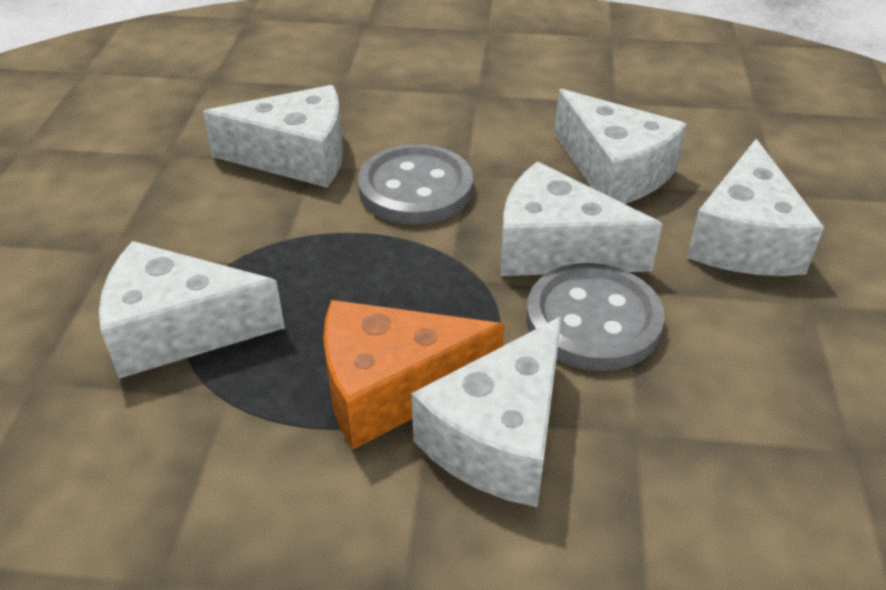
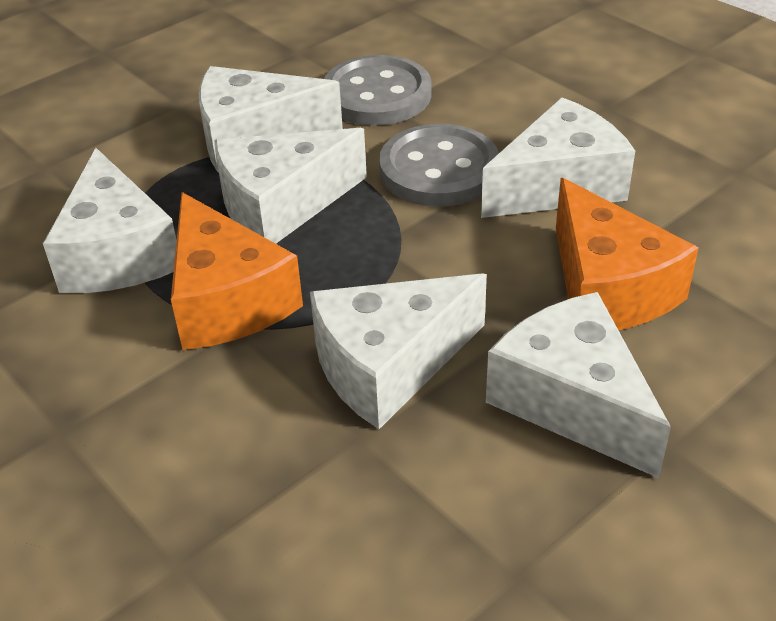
orange cheese: [323,300,504,450] = 1 -> [171,192,303,350] [556,178,699,330] = 2

